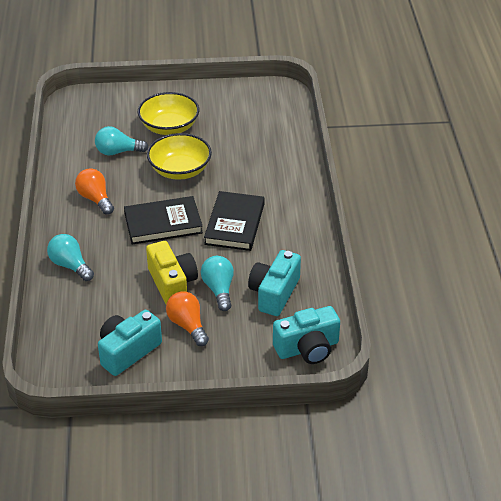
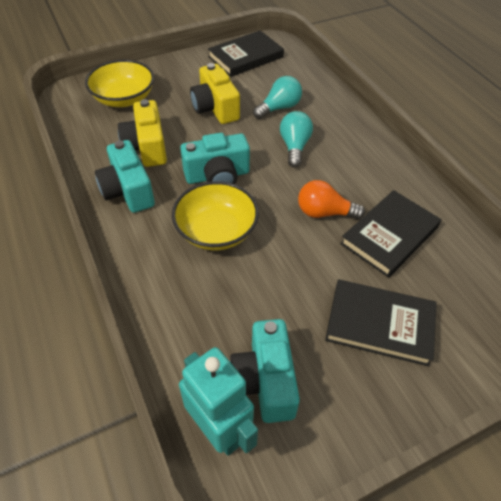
black book: [124,196,203,244] [204,191,264,251] = 2 -> [208,31,284,77] [325,279,437,366] [340,190,442,278] = 3
orange light bulb: [75,168,114,215] [166,291,209,346] = 2 -> [298,180,365,219] = 1
turquoise light bulb: [47,234,94,281] [95,126,149,156] [201,256,234,311] = 3 -> [253,76,302,119] [280,111,313,168] = 2
turquoise robot: none = 0 -> [179,347,258,456] = 1
yellow camera: [146,241,198,304] = 1 -> [118,99,167,167] [190,63,240,124] = 2

